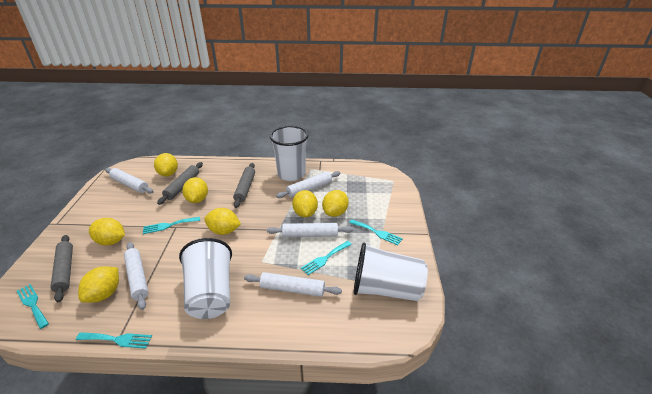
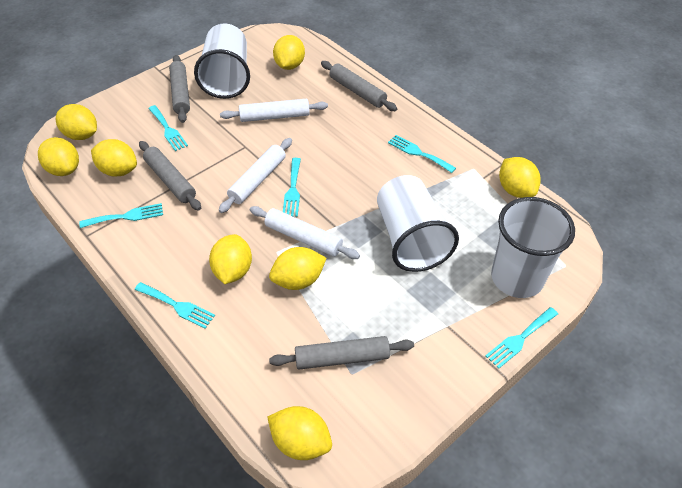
grey rolling pin: [50,235,73,302] [157,162,203,205] [233,163,255,208] = 3 -> [139,141,201,211] [169,55,190,123] [269,336,414,370] [321,61,397,111] = 4
turquoise fork: [17,284,49,329] [76,332,152,348] [143,217,200,234] [301,241,352,275] [349,219,403,245] = 5 -> [79,203,163,228] [135,282,215,329] [148,105,188,151] [283,158,301,217] [388,135,456,173] [485,307,558,369] = 6
white rolling pin: [105,168,154,194] [124,242,149,310] [244,272,342,297] [267,223,353,237] [276,171,341,198] = 5 -> [219,138,292,213] [220,99,328,122] [250,206,360,259] = 3
yellow lemon: [78,266,119,303] [89,218,125,246] [154,153,178,176] [182,177,208,203] [204,208,241,235] [292,190,318,217] [322,190,349,217] = 7 -> [38,137,79,176] [56,104,97,140] [91,139,137,177] [209,234,252,284] [267,406,332,460] [269,247,327,290] [273,35,305,70] [499,157,541,198] = 8

